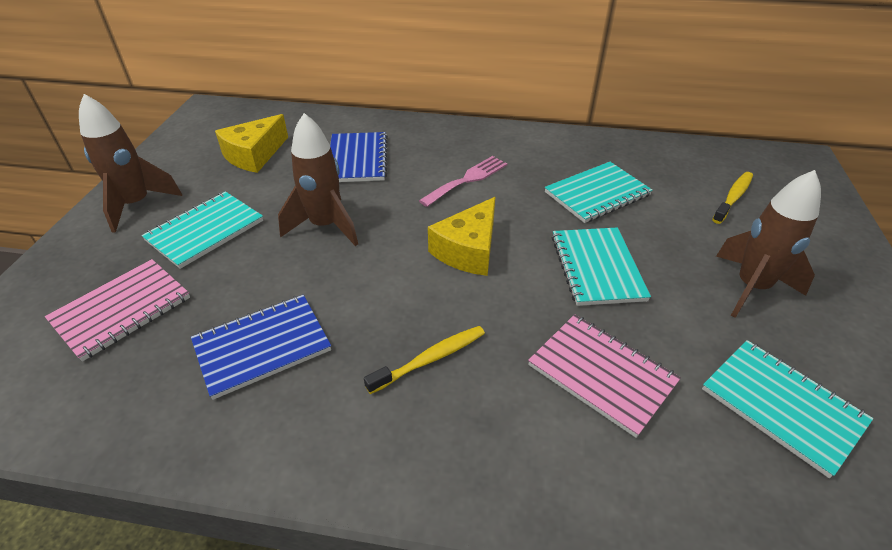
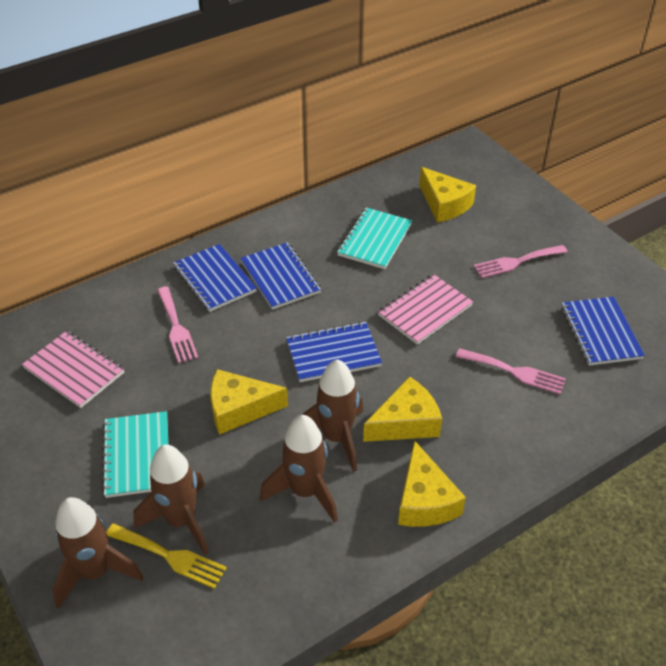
blue notebook: [191,295,331,400] [330,132,388,182] = 2 -> [173,244,257,312] [240,242,321,310] [286,321,382,382] [561,297,645,365] = 4
brown rocket: [79,94,182,233] [278,113,358,246] [716,170,821,318] = 3 -> [52,497,144,609] [133,445,209,555] [260,415,338,523] [302,359,363,472] = 4
pink fork: [419,156,507,207] = 1 -> [157,286,198,363] [456,348,566,395] [474,245,568,278] = 3
turquoise notebook: [141,191,263,269] [545,162,653,223] [552,227,651,306] [702,340,873,478] = 4 -> [102,411,169,498] [337,208,412,269] = 2
yellow cheese: [215,114,288,173] [428,197,495,276] = 2 -> [211,369,288,435] [363,376,442,442] [398,441,466,527] [419,167,476,223] = 4
yellow fork: none = 0 -> [106,523,227,589] = 1
yellow toothbrush: [364,326,485,394] [712,172,753,224] = 2 -> none = 0

